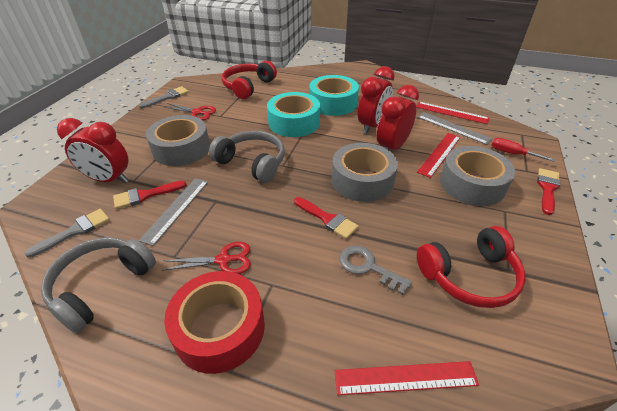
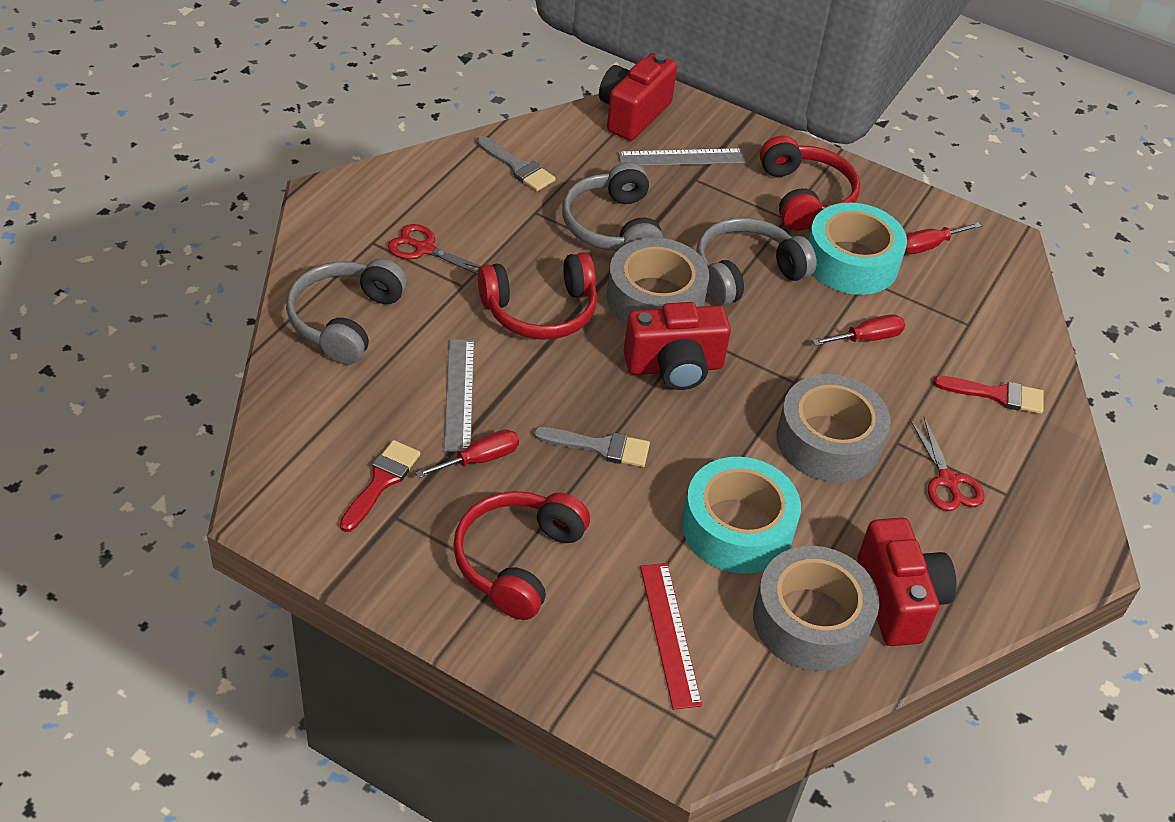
grey headphones: [41,237,156,333] [209,131,285,183] = 2 -> [286,259,407,365] [562,162,664,251] [696,217,817,306] = 3
grey key: [339,245,412,295] = 1 -> none = 0
red brush: [113,181,186,209] [294,197,359,239] [537,168,560,215] = 3 -> [340,440,421,532] [933,376,1044,414] = 2
red camera: none = 0 -> [599,53,677,141] [623,302,731,390] [858,518,956,646] = 3
red clock: [57,118,129,183] [358,66,395,134] [377,85,419,150] = 3 -> none = 0
red headphones: [222,61,277,99] [417,226,526,308] = 2 -> [453,491,590,620] [478,252,597,340] [760,136,860,231] = 3
red ruler: [334,361,479,395] [416,102,490,124] [417,133,461,178] = 3 -> [640,563,702,710] = 1
red screwdriver: [492,138,555,162] = 1 -> [415,430,519,478] [812,314,905,346] [905,222,981,254] = 3
red tape: [164,271,265,374] = 1 -> none = 0

